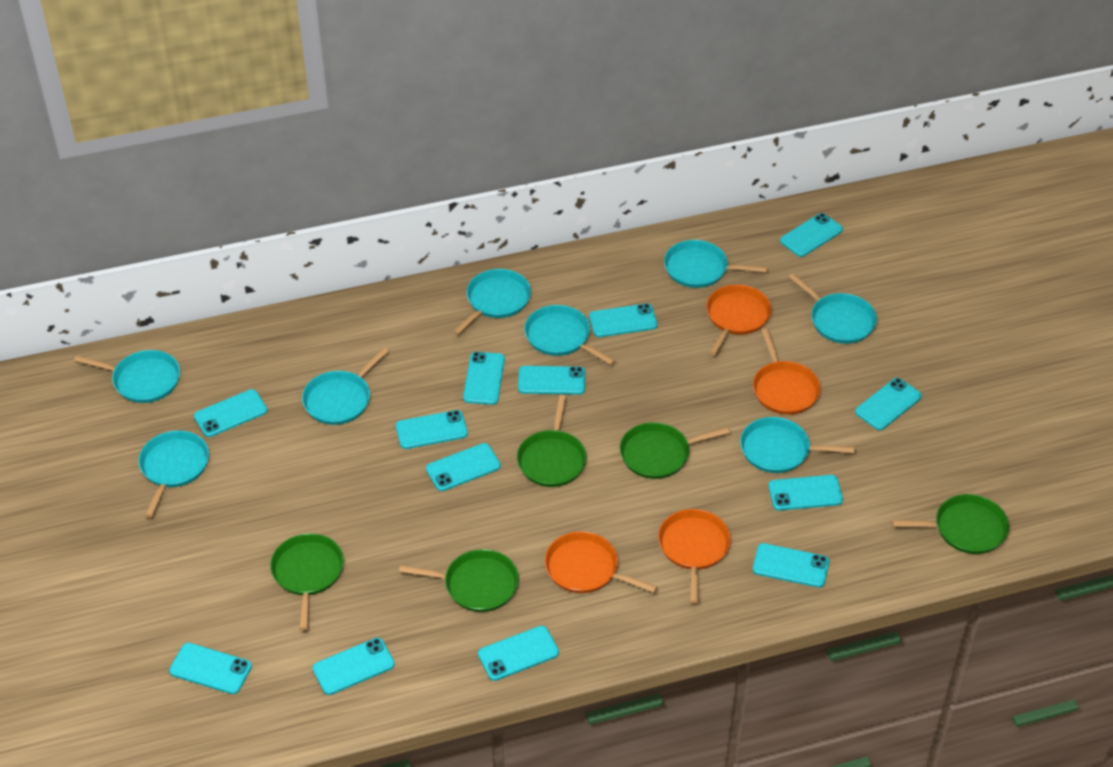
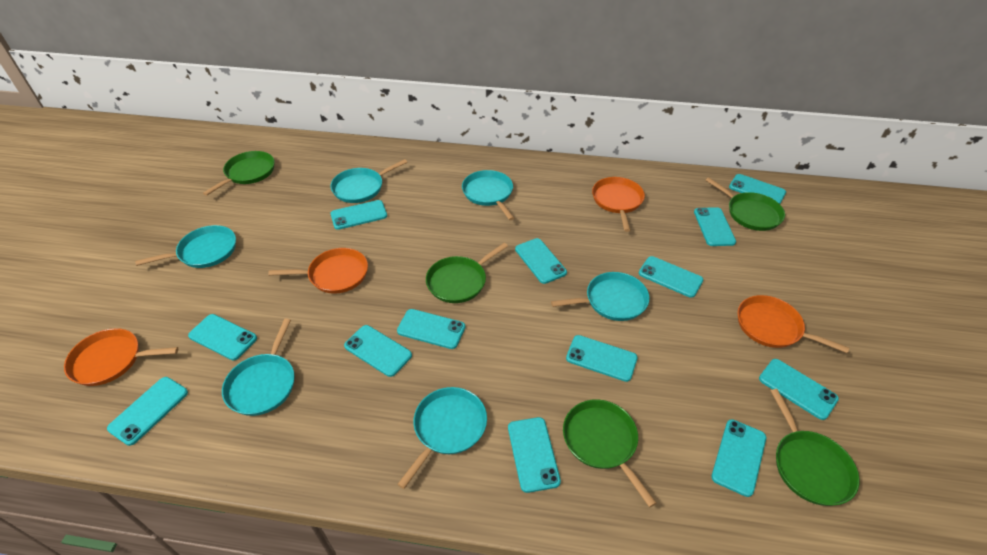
turquoise pan: [74,350,180,403] [138,430,209,518] [302,347,389,425] [453,269,531,335] [524,305,615,365] [664,240,768,288] [740,417,854,473] [789,273,877,344] = 8 -> [135,225,236,268] [222,319,295,416] [331,159,407,203] [397,387,487,489] [462,170,514,220] [551,272,649,321] = 6

